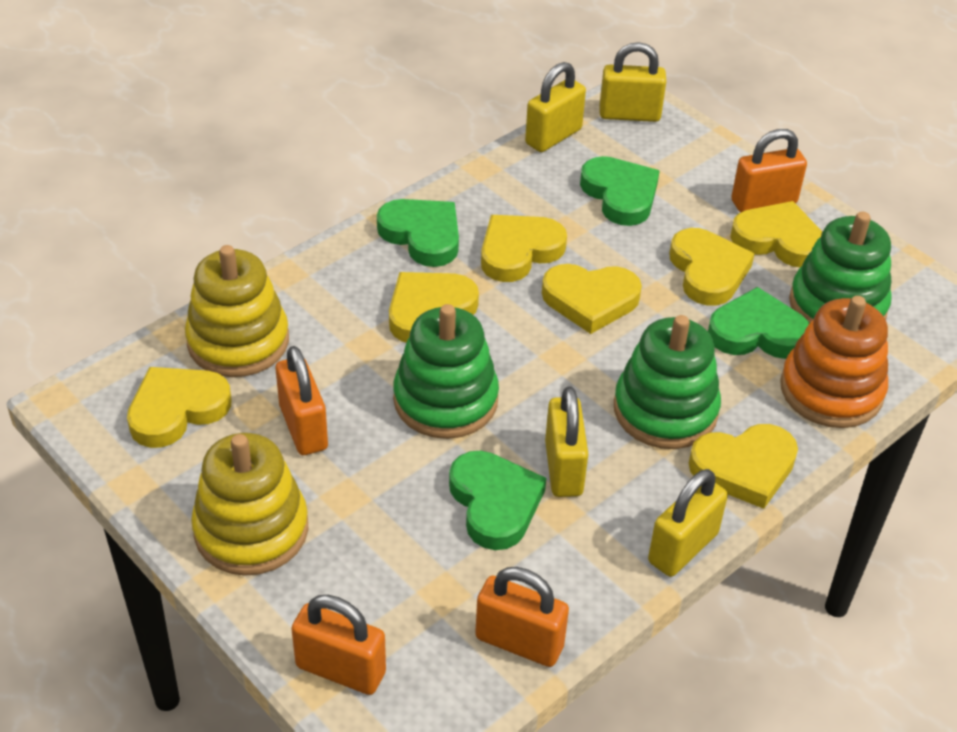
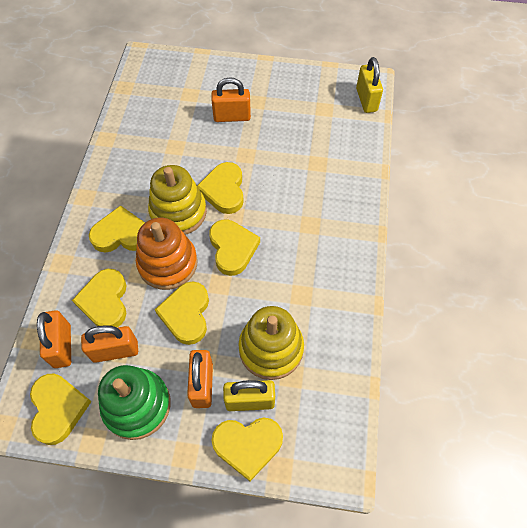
green heart: [377,199,459,267] [449,451,546,550] [580,156,659,226] [708,287,810,359] = 4 -> none = 0
green stacking toy: [393,304,499,439] [614,315,721,449] [789,212,892,323] = 3 -> [98,365,171,440] = 1
yellow padlock: [525,62,586,152] [545,386,588,497] [599,42,666,122] [648,469,728,577] = 4 -> [223,380,275,411] [356,57,383,113] = 2

